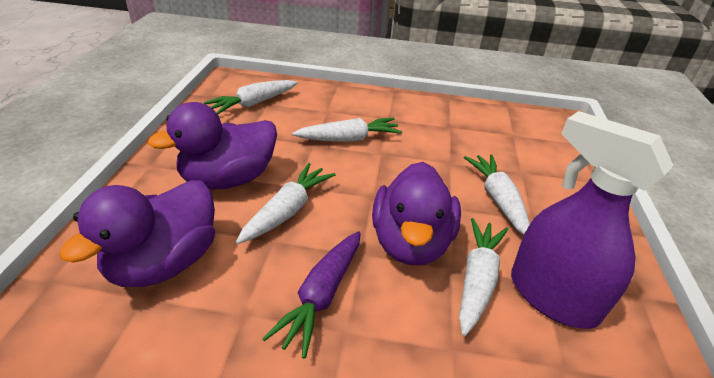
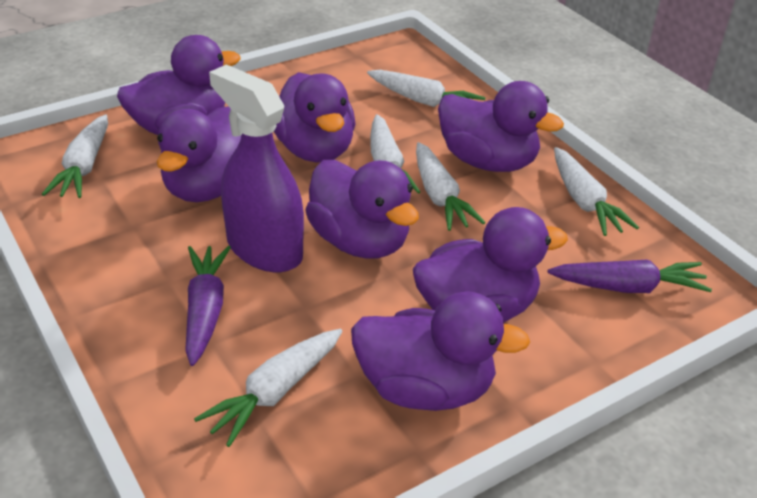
purple carrot: [262,231,361,359] = 1 -> [185,246,231,366] [548,260,712,293] = 2
purple duck: [59,180,215,287] [148,102,277,190] [372,162,461,265] = 3 -> [117,35,240,135] [157,106,242,202] [274,72,355,162] [305,160,419,259] [351,291,530,411] [413,207,568,323] [438,81,564,172] = 7
white carrot: [204,80,298,114] [236,163,336,244] [292,118,402,142] [459,218,508,336] [464,154,530,235] = 5 -> [42,114,108,198] [194,329,342,447] [367,70,486,107] [370,114,420,194] [416,142,485,231] [554,147,639,236] = 6

